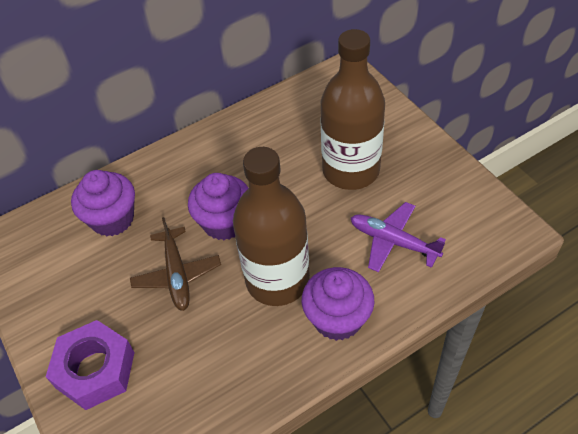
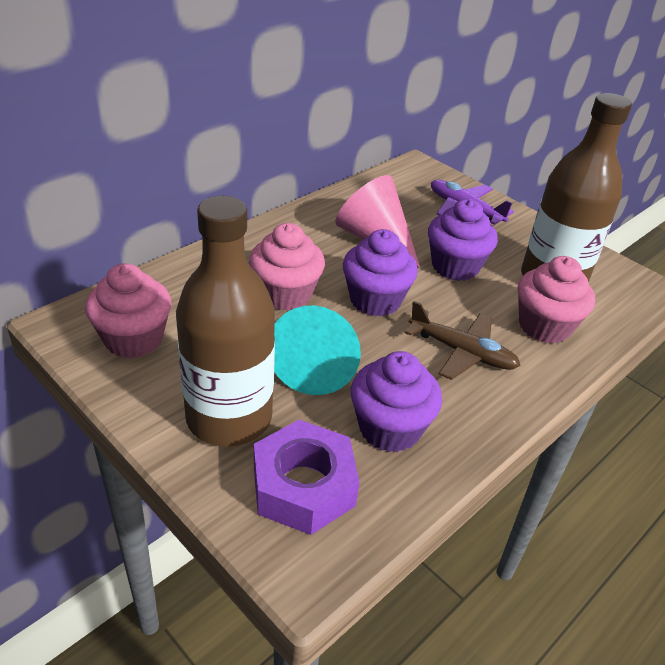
pink cone: none = 0 -> [335,175,420,268] = 1
pink cupcake: none = 0 -> [85,263,171,359] [249,223,325,311] [518,256,595,344] = 3
turquoise cone: none = 0 -> [274,305,361,395] = 1

